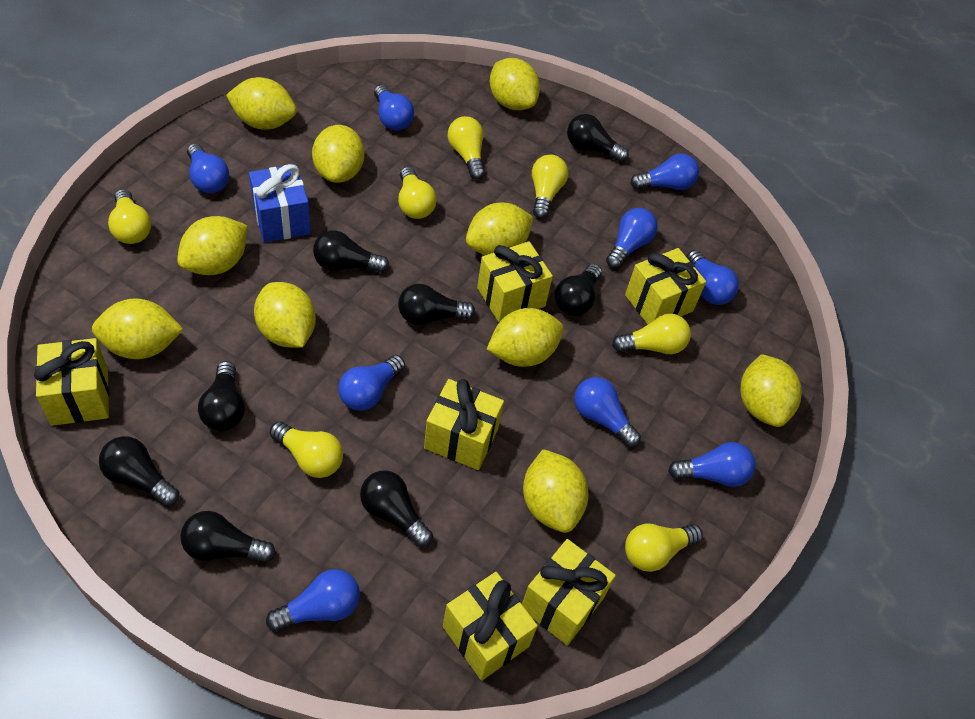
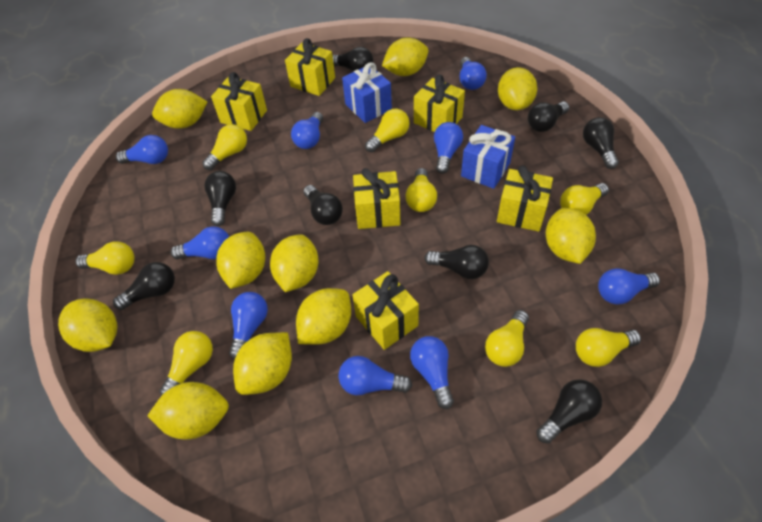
blue gift: [249,164,311,243] = 1 -> [342,62,392,123] [461,125,515,189] = 2
yellow light bulb: [108,189,151,244] [270,421,343,478] [398,167,437,219] [448,116,485,180] [532,155,568,219] [612,313,691,354] [625,524,703,572] = 7 -> [75,241,134,275] [159,331,213,396] [202,124,247,170] [365,109,410,152] [406,168,437,212] [485,310,529,367] [560,183,609,215] [576,328,641,367] = 8

